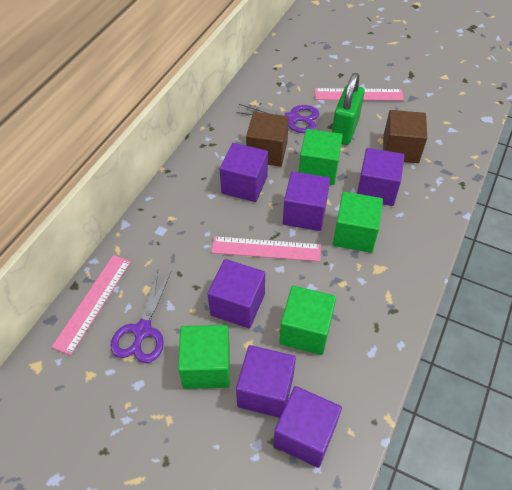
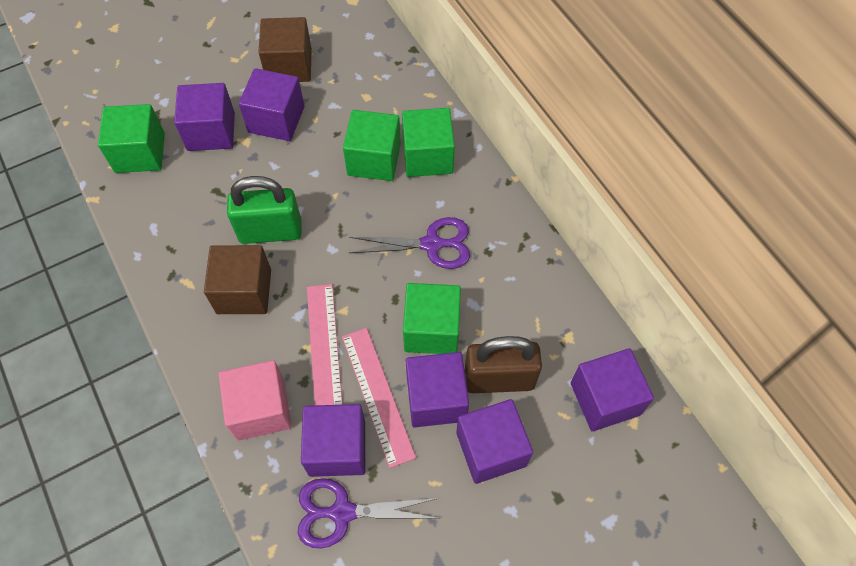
brown padlock: none = 0 -> [464,336,542,393] = 1
pink cube: none = 0 -> [219,360,292,441] = 1
pink ruler: [52,255,131,355] [211,236,321,262] [315,88,404,101] = 3 -> [307,284,343,405] [342,328,416,468] = 2

